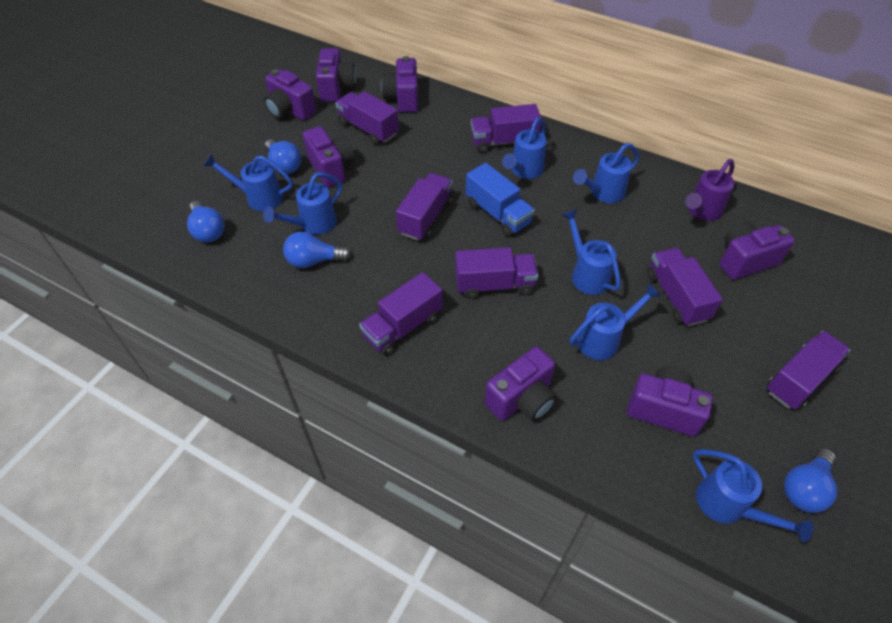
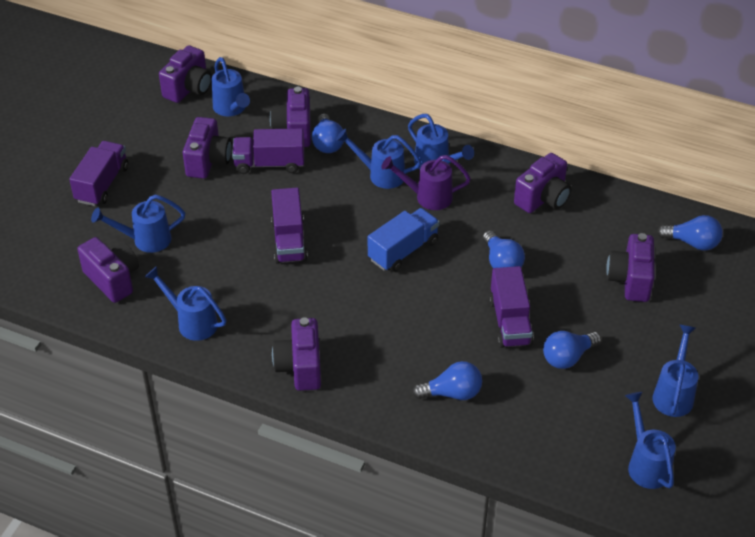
blue light bulb: [187,201,225,242] [265,139,301,174] [283,232,351,268] [784,448,837,513] = 4 -> [312,113,344,153] [412,361,482,400] [483,230,525,268] [543,331,601,369] [657,215,723,250] = 5
purple truck: [335,91,399,145] [359,272,443,356] [396,173,453,241] [455,247,538,299] [471,104,542,153] [647,248,723,326] [767,331,850,410] = 7 -> [69,141,128,206] [232,128,304,174] [271,188,308,264] [489,266,534,348] = 4

